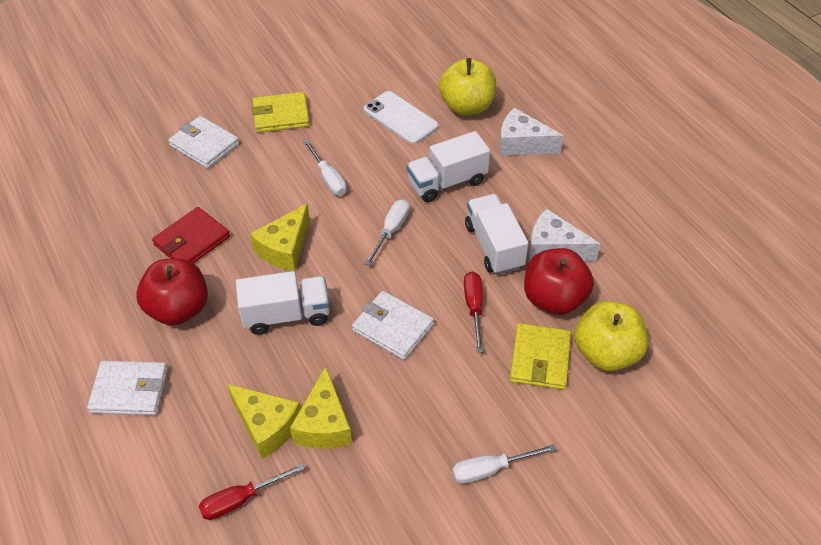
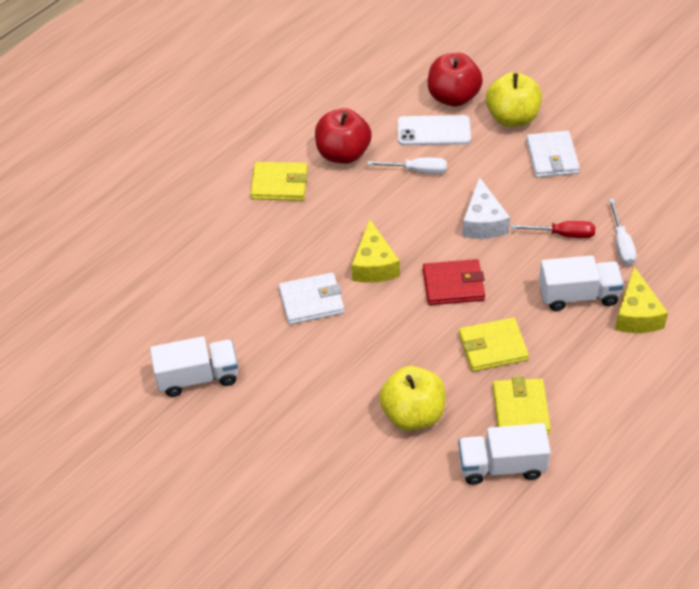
red screwdriver: [199,463,305,520] [464,272,483,353] = 2 -> [511,221,595,238] = 1
white cheese: [499,108,563,156] [529,209,600,261] = 2 -> [462,177,510,239] = 1
white screwdriver: [303,139,347,196] [364,199,410,266] [452,444,556,484] = 3 -> [367,158,447,174] [609,199,636,265] = 2
white wallet: [87,361,168,415] [168,116,239,168] [352,291,434,360] = 3 -> [279,273,344,325] [526,131,580,178] = 2
yellow cheese: [227,384,301,459] [250,204,310,271] [290,366,352,449] = 3 -> [352,219,400,283] [615,267,668,333] = 2
yellow wallet: [252,92,310,133] [510,323,571,390] = 2 -> [250,162,308,201] [459,317,529,372] [493,377,551,434] = 3

